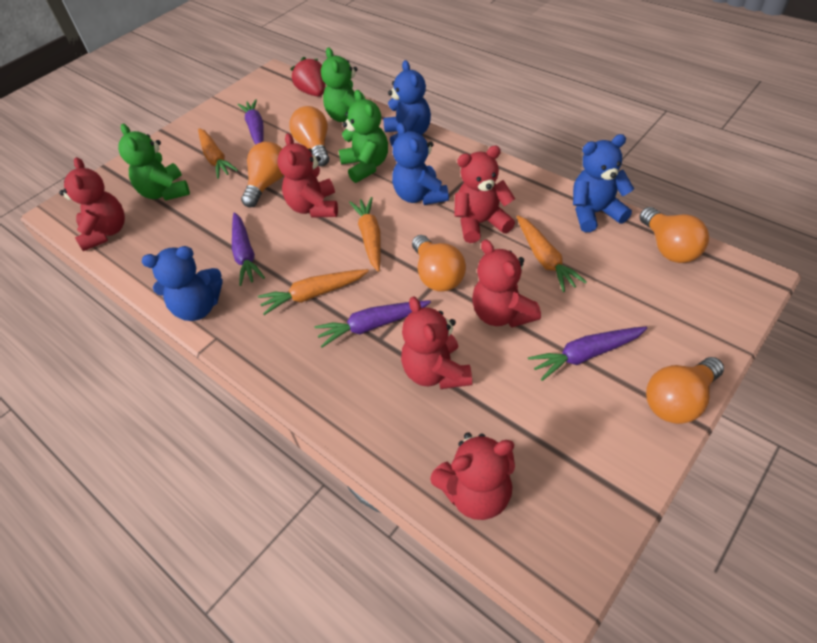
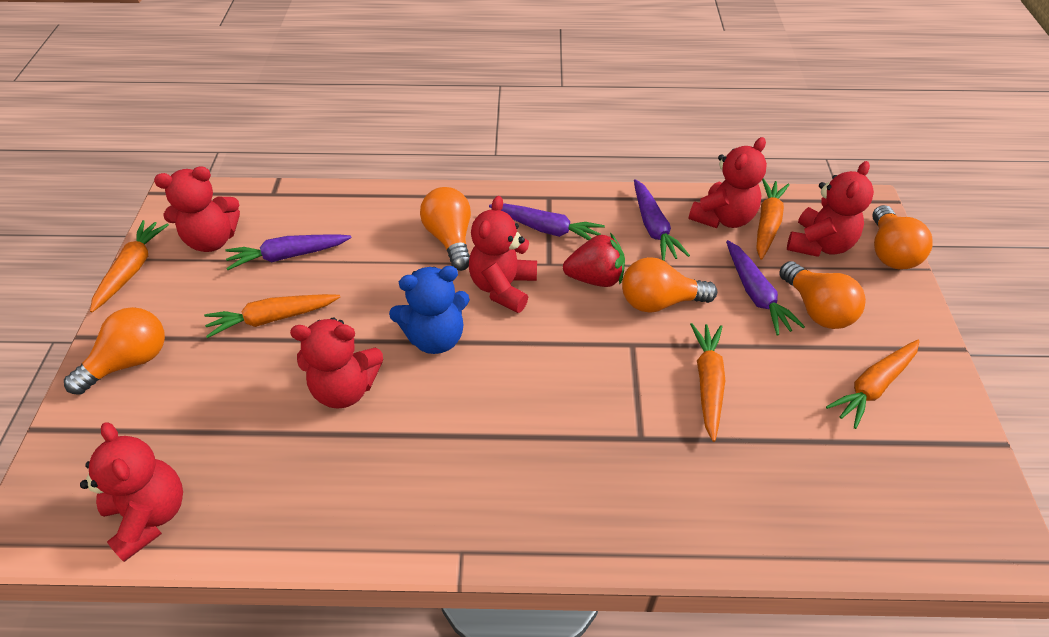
blue teddy bear: [142,246,223,321] [384,60,431,147] [392,122,449,205] [573,134,634,232] = 4 -> [389,266,470,354] = 1
green teddy bear: [118,124,190,201] [321,47,365,122] [339,90,388,183] = 3 -> none = 0
orange carrot: [198,128,238,179] [258,269,369,315] [349,197,381,272] [517,215,587,292] = 4 -> [90,220,169,313] [204,294,340,338] [690,323,725,442] [757,179,789,260] [826,340,920,429] = 5

